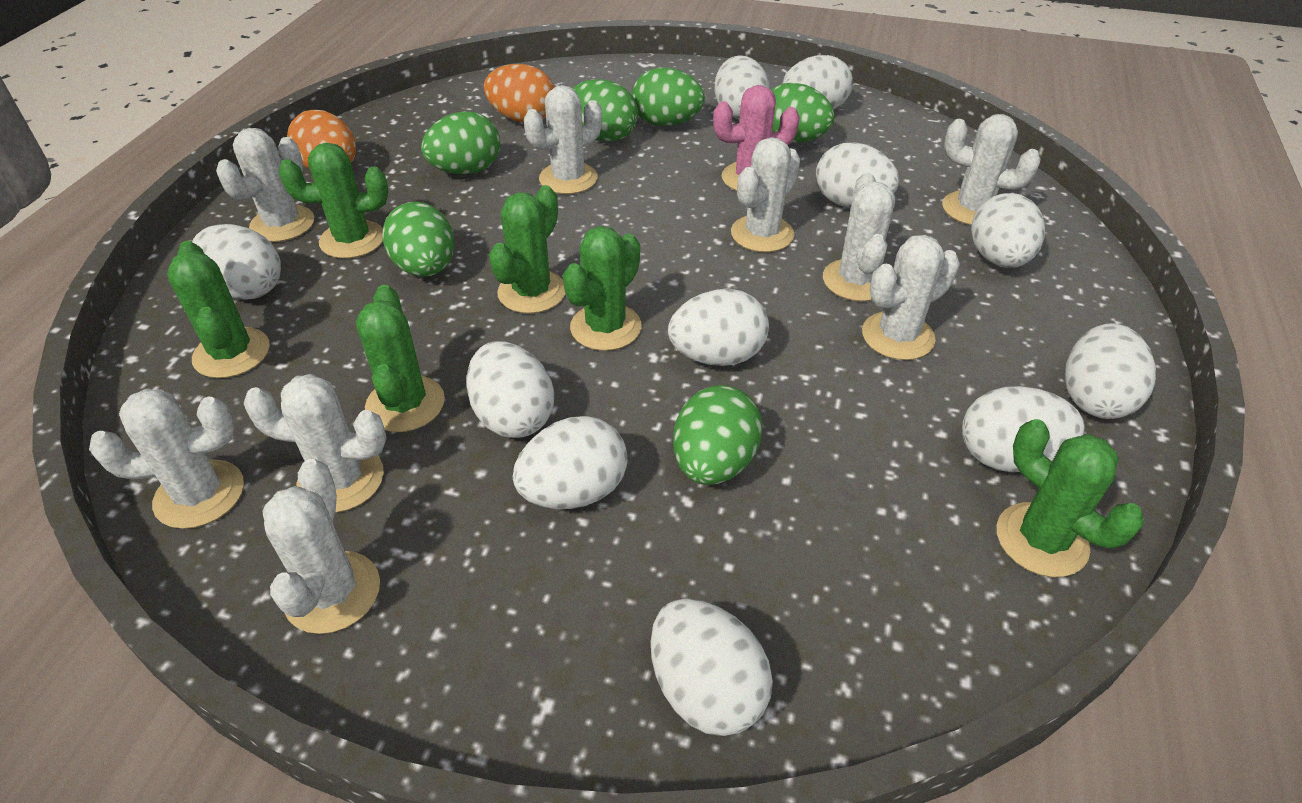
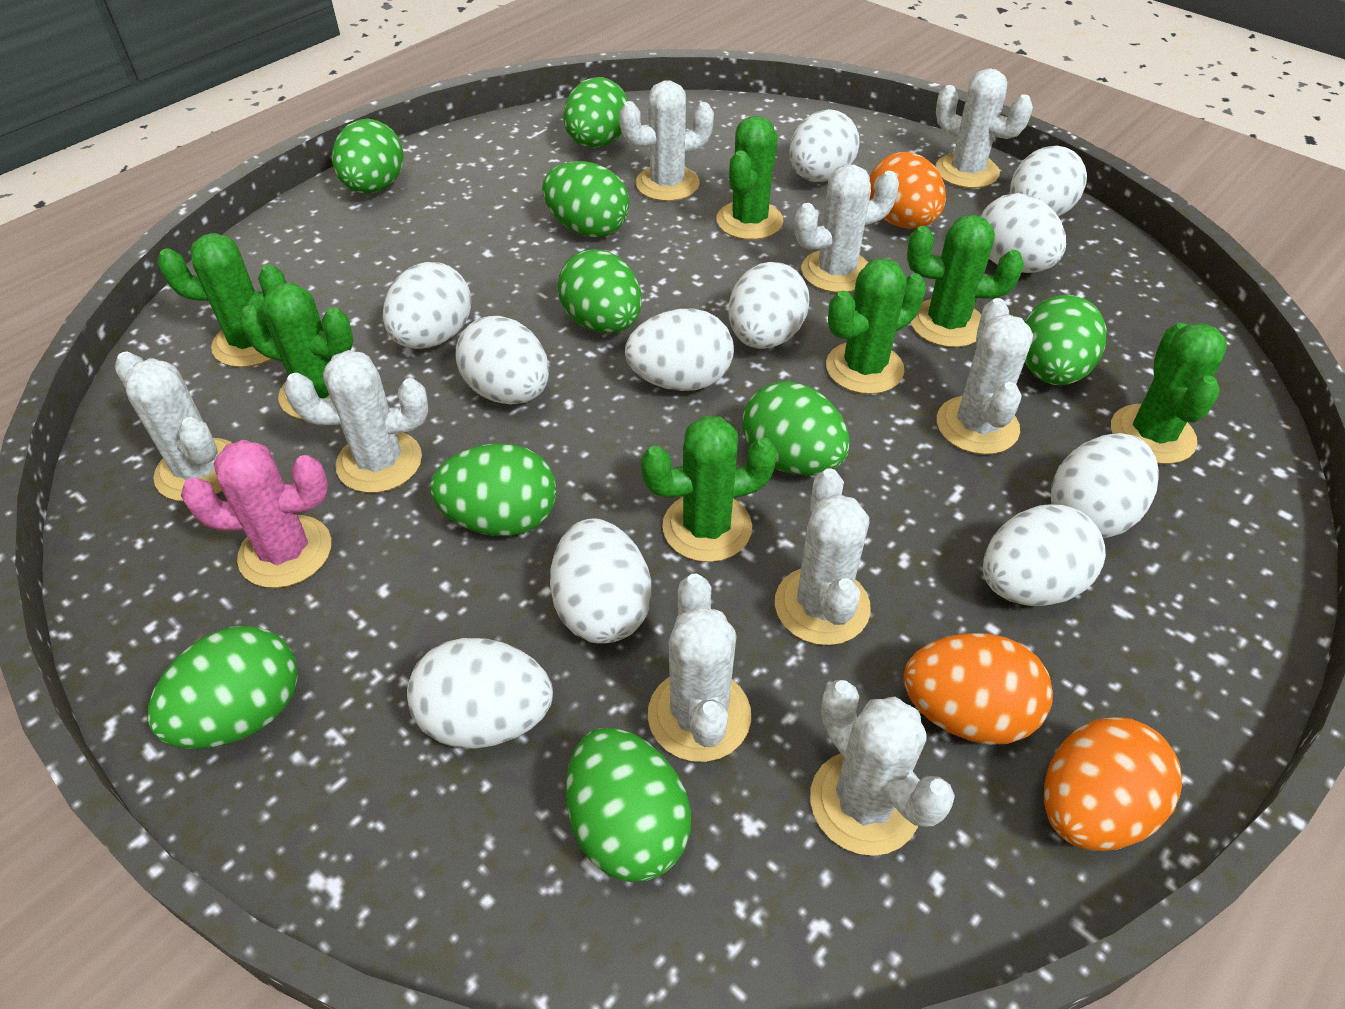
green cactus: [167,241,270,378] [279,143,388,259] [356,285,445,432] [489,185,565,314] [563,226,642,351] [997,419,1144,577] = 6 -> [157,233,286,367] [239,282,353,419] [641,416,777,562] [716,116,783,240] [826,258,926,394] [907,215,1024,347] [1111,323,1227,464] = 7
green egg: [382,202,455,277] [421,111,500,174] [573,79,638,142] [632,68,705,126] [673,385,762,485] [771,83,835,143] = 6 -> [147,626,298,749] [332,119,404,194] [430,443,557,536] [542,161,630,238] [558,249,642,334] [563,77,628,148] [566,728,691,882] [743,381,850,476] [1024,295,1106,385] = 9
orange egg: [287,110,356,169] [484,64,554,123] = 2 -> [870,152,946,229] [904,633,1053,745] [1044,717,1182,851] = 3

